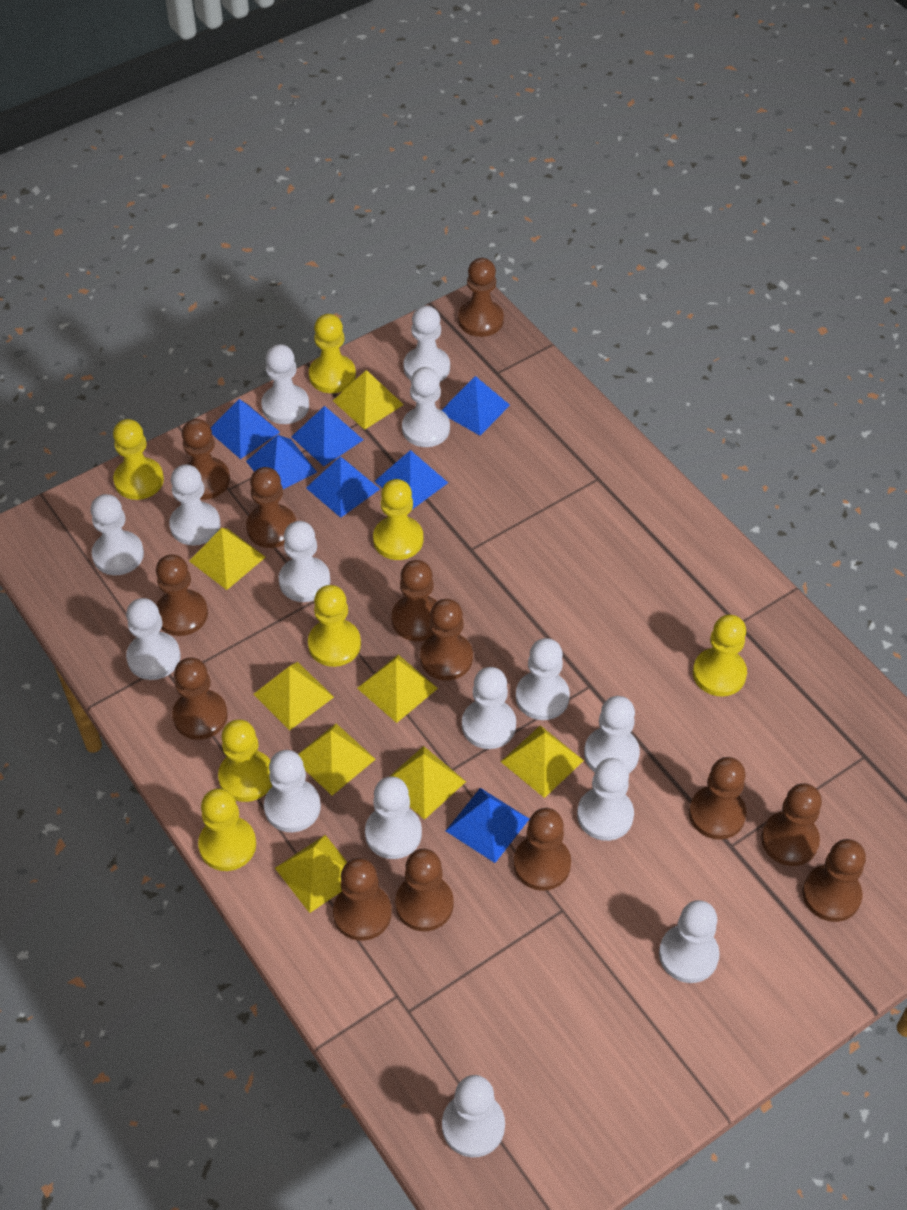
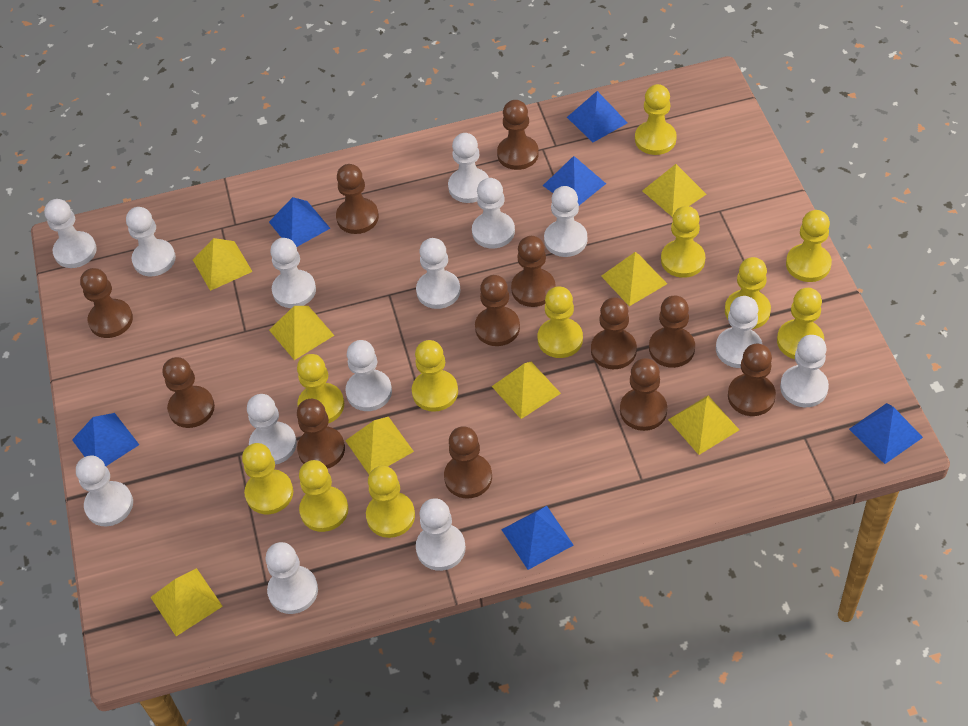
blue pyramid: [211,399,280,459] [246,434,317,489] [291,406,363,466] [306,456,380,518] [374,450,448,509] [442,376,510,436] [446,788,529,863] = 7 -> [72,413,139,466] [269,197,330,247] [501,506,574,570] [543,156,606,205] [567,91,628,142] [849,403,923,464] = 6
brown pawn: [156,554,208,636] [172,657,228,740] [182,419,230,500] [246,467,296,548] [333,858,392,941] [392,560,437,641] [395,849,454,931] [420,599,473,681] [458,258,504,337] [513,808,571,891] [689,757,746,840] [761,783,822,866] [802,839,866,922] = 13 -> [80,268,133,338] [162,357,215,428] [297,399,345,469] [336,164,379,234] [444,426,492,499] [475,275,520,346] [497,100,539,170] [511,236,556,307] [591,297,637,369] [620,358,667,431] [649,295,695,368] [728,344,776,416] = 12
white pawn: [90,494,144,575] [126,598,181,680] [169,464,220,546] [261,344,309,424] [264,750,321,832] [279,521,330,602] [365,777,422,859] [402,367,450,447] [403,306,450,382] [442,1075,505,1157] [462,667,516,749] [516,638,570,720] [577,758,634,841] [584,696,640,773] [659,900,720,983] = 15 -> [44,199,97,268] [76,455,133,527] [126,207,176,276] [247,394,297,465] [265,542,318,614] [270,238,316,308] [345,340,392,411] [416,238,460,309] [416,498,466,571] [448,133,489,203] [472,178,515,248] [544,186,587,257] [716,296,763,368] [780,335,829,407] = 14
yellow pawn: [113,419,164,500] [198,788,256,871] [218,719,272,802] [308,585,361,667] [309,314,356,393] [373,479,423,560] [693,615,747,696] = 7 -> [242,443,293,514] [297,354,344,423] [299,460,348,532] [366,466,415,538] [412,340,458,412] [537,286,583,358] [635,84,677,155] [661,206,705,278] [725,257,771,329] [777,288,824,359] [786,210,832,282] = 11

